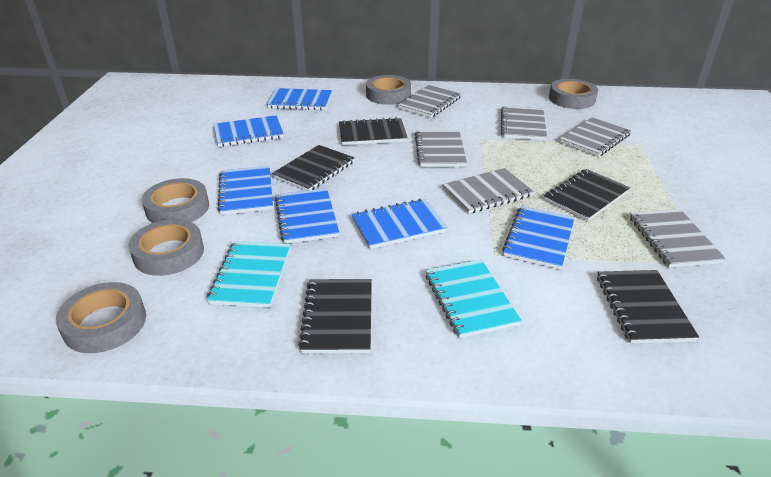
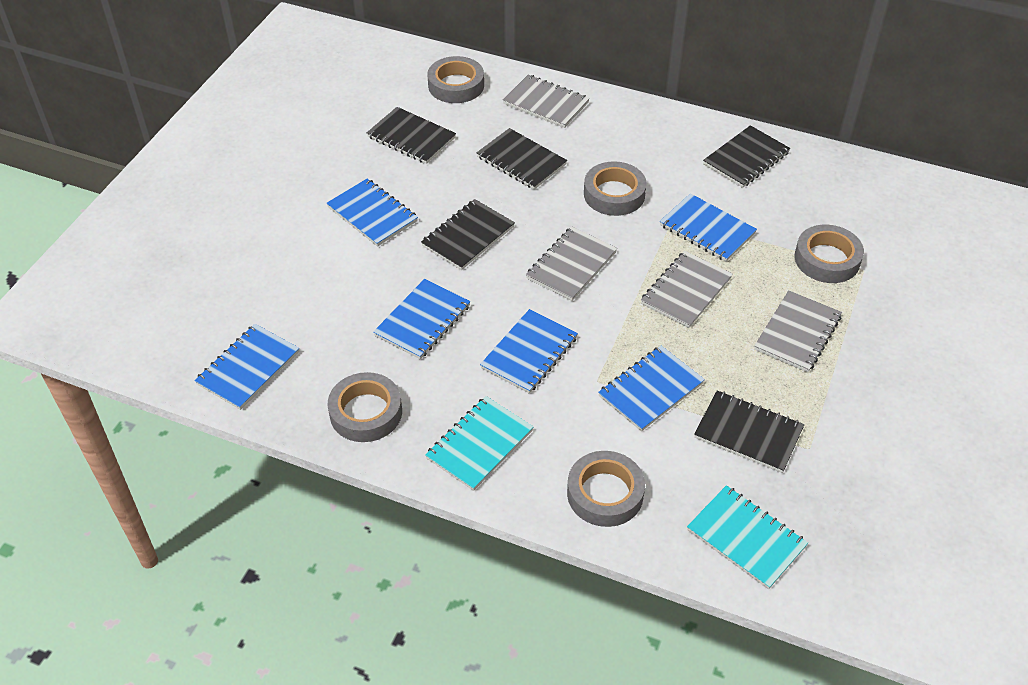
grey notebook: [398,85,461,118] [415,130,467,167] [443,168,534,214] [501,106,547,140] [559,117,631,157] [630,209,726,267] = 6 -> [503,75,590,128] [526,226,617,301] [641,251,733,328] [754,290,842,372] = 4

